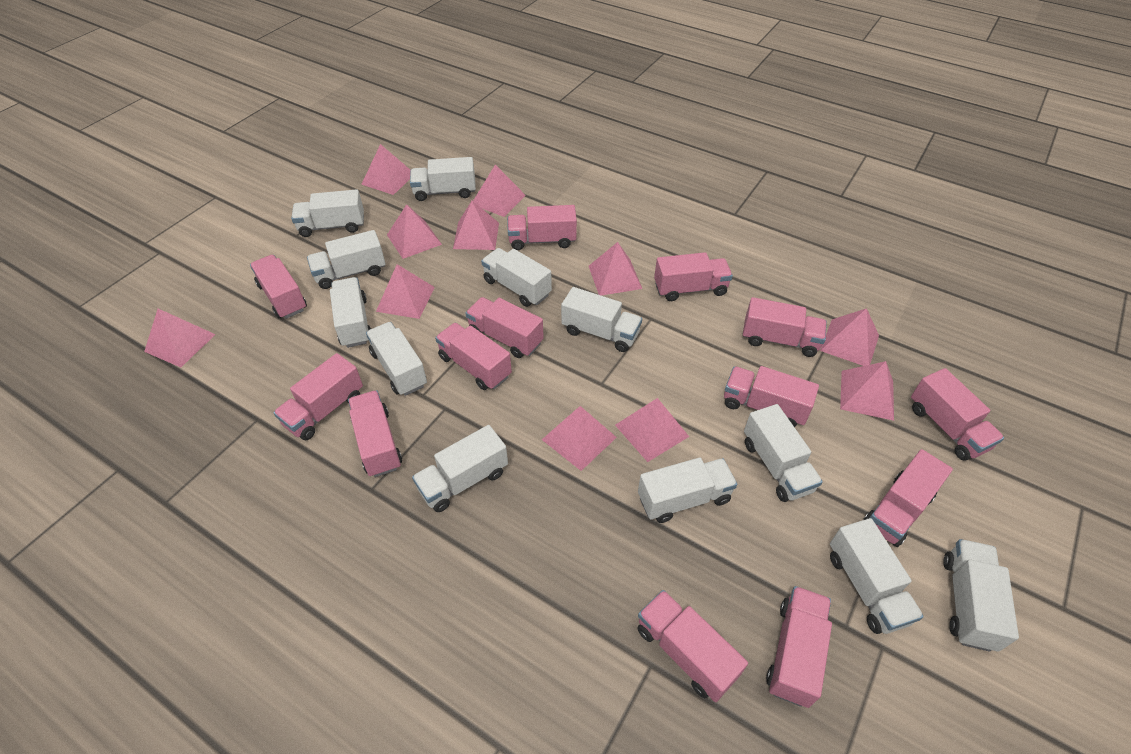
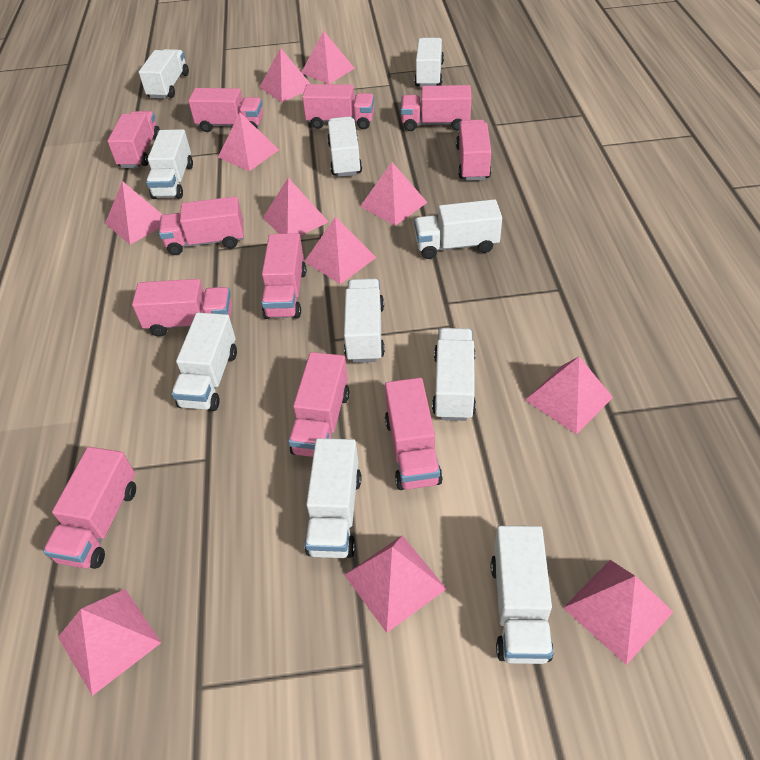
pink truck: [250,255,307,319] [273,353,363,440] [348,390,402,477] [435,323,512,390] [465,297,544,358] [507,205,577,250] [637,590,748,702] [654,252,733,301] [724,366,819,427] [743,297,827,357] [766,586,832,708] [864,449,953,547] [911,368,1004,460] = 13 -> [43,447,136,569] [107,111,160,168] [132,279,232,337] [159,196,244,255] [188,88,263,132] [261,233,306,319] [288,352,349,457] [302,84,374,129] [385,378,443,490] [401,85,471,131] [456,120,491,181] = 11
white truck: [291,189,364,237] [307,230,386,289] [330,277,371,348] [366,322,427,396] [410,157,476,201] [412,425,508,512] [481,248,552,307] [561,287,642,352] [638,458,737,523] [744,404,823,502] [830,518,924,634] [943,539,1019,651] = 12 -> [139,49,189,99] [146,129,193,199] [171,313,237,411] [305,438,361,558] [327,116,362,177] [344,279,385,363] [414,38,444,87] [414,199,502,259] [432,328,476,421] [491,526,554,664] = 10

